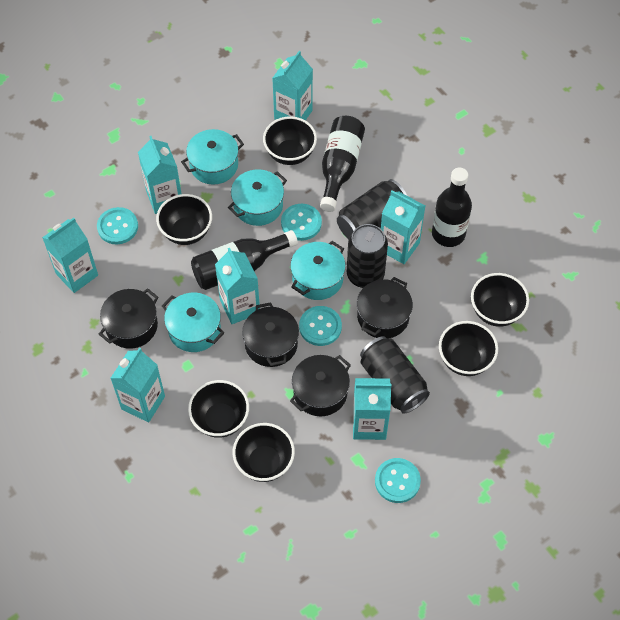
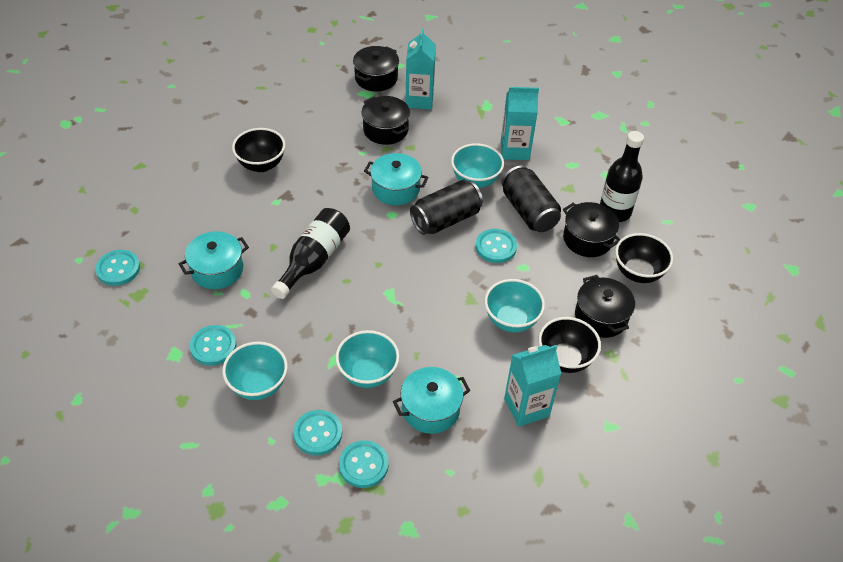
black bottle: [191,230,298,290] [320,116,365,212] [432,168,472,247] = 3 -> [271,208,350,299] [600,131,644,222] = 2
black bowl: [156,194,212,245] [188,380,249,438] [233,423,295,482] [263,116,317,165] [439,321,498,376] [471,273,529,327] = 6 -> [232,128,285,172] [539,317,601,373] [615,233,673,283] = 3
black can: [337,179,407,239] [347,224,388,288] [360,336,430,414] = 3 -> [410,180,483,235] [501,165,561,232] = 2
turquoise bowl: none = 0 -> [222,342,288,400] [336,330,399,388] [451,143,504,188] [485,279,545,332] = 4
turquoise button: [97,207,138,244] [281,204,322,241] [299,306,342,346] [375,458,421,503] = 4 -> [95,250,140,286] [190,325,236,366] [293,410,342,455] [339,440,389,488] [476,229,517,263] = 5
turquoise carton: [42,218,98,293] [111,348,165,423] [138,136,181,214] [215,248,260,324] [272,51,313,120] [353,378,391,440] [381,191,425,264] = 7 -> [406,29,436,109] [501,87,539,160] [504,345,561,427] = 3
turquoise pot: [162,293,224,352] [181,129,244,185] [228,169,287,226] [290,241,346,300] = 4 -> [179,231,249,289] [364,153,429,205] [393,367,471,434] = 3

